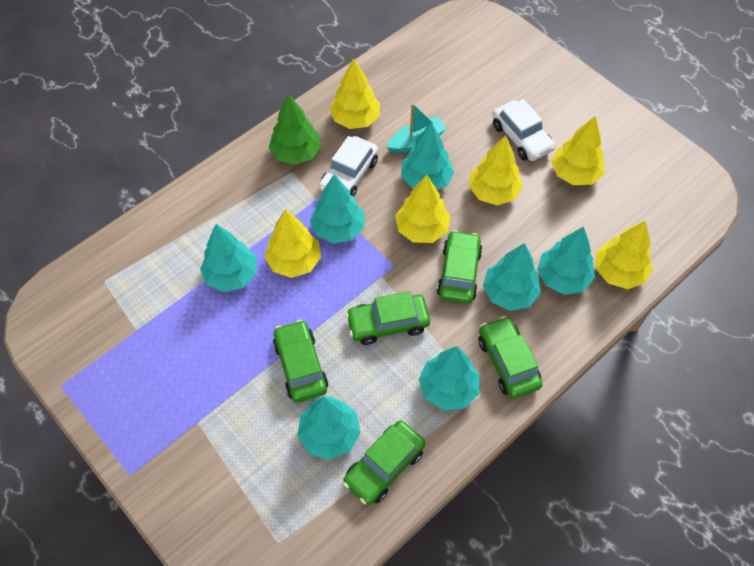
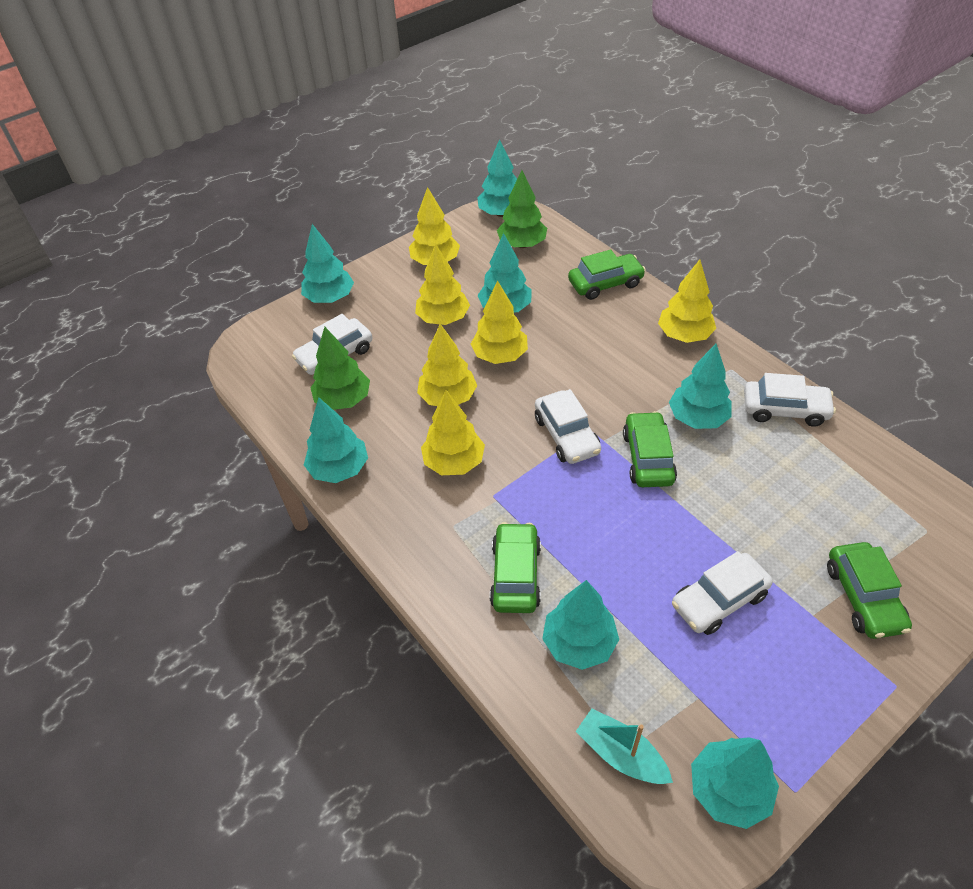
green car: [273,320,328,403] [343,420,425,505] [346,291,430,345] [437,230,483,304] [479,316,543,399] = 5 -> [490,522,541,613] [568,250,646,300] [623,411,677,487] [827,542,912,639] = 4
green tree: [269,94,321,165] = 1 -> [310,327,370,410] [497,170,547,248] = 2
white car: [319,136,378,196] [492,99,555,161] = 2 -> [292,314,373,375] [535,389,601,464] [672,551,773,635] [744,373,836,427] = 4

